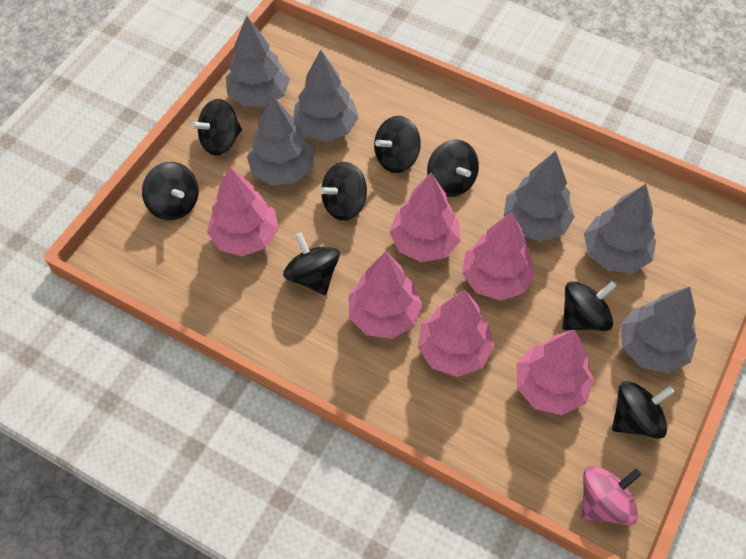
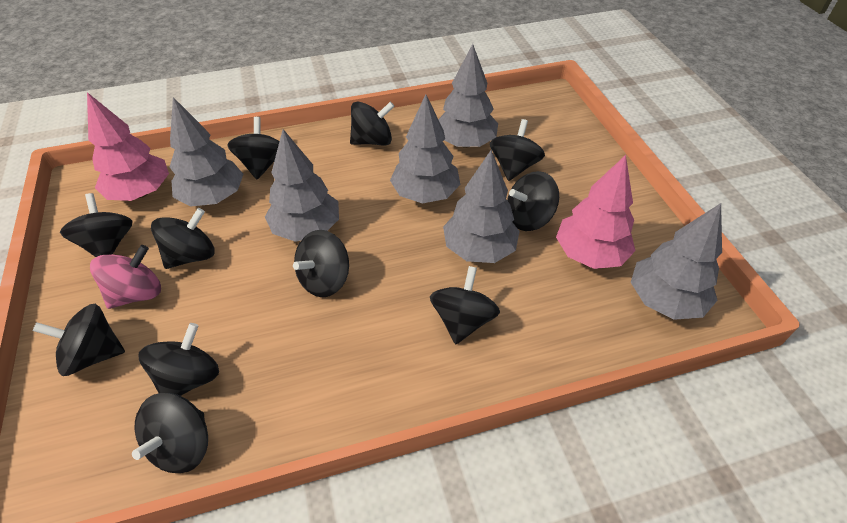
black spinning top: [142,162,199,220] [191,99,242,155] [283,233,340,295] [319,162,367,221] [374,116,421,173] [427,140,479,197] [562,281,617,331] [612,381,674,439] = 8 -> [32,304,125,376] [60,193,133,257] [132,393,208,473] [139,323,219,396] [151,208,214,269] [227,117,279,179] [293,230,349,297] [350,102,394,146] [430,266,500,344] [490,119,545,181] [507,171,559,231] = 11
pink tree: [207,166,279,256] [349,251,422,339] [389,173,461,262] [418,290,494,377] [462,212,536,301] [516,330,594,415] = 6 -> [87,92,169,201] [556,155,635,269] = 2

